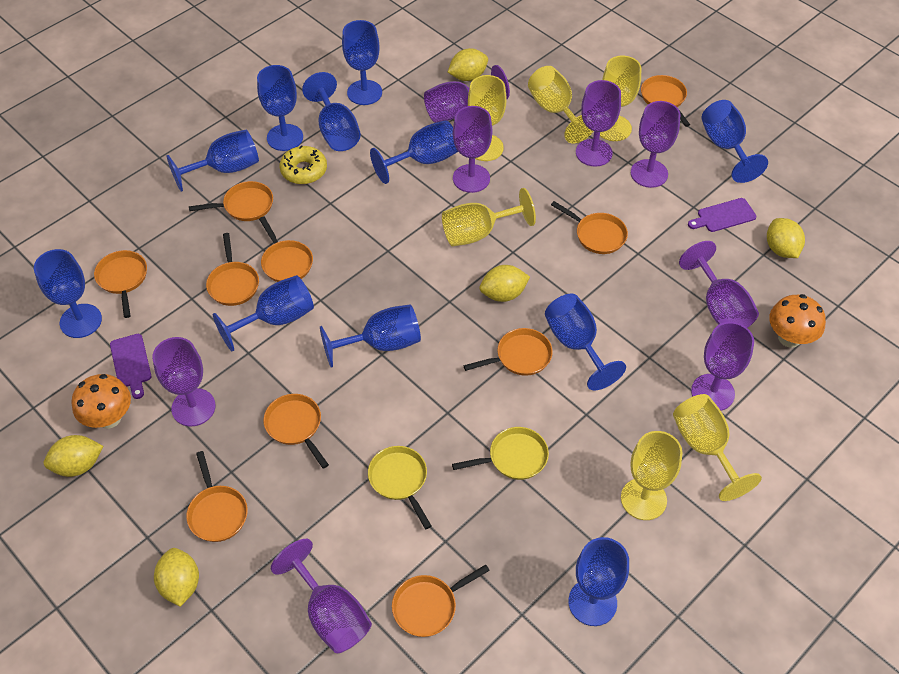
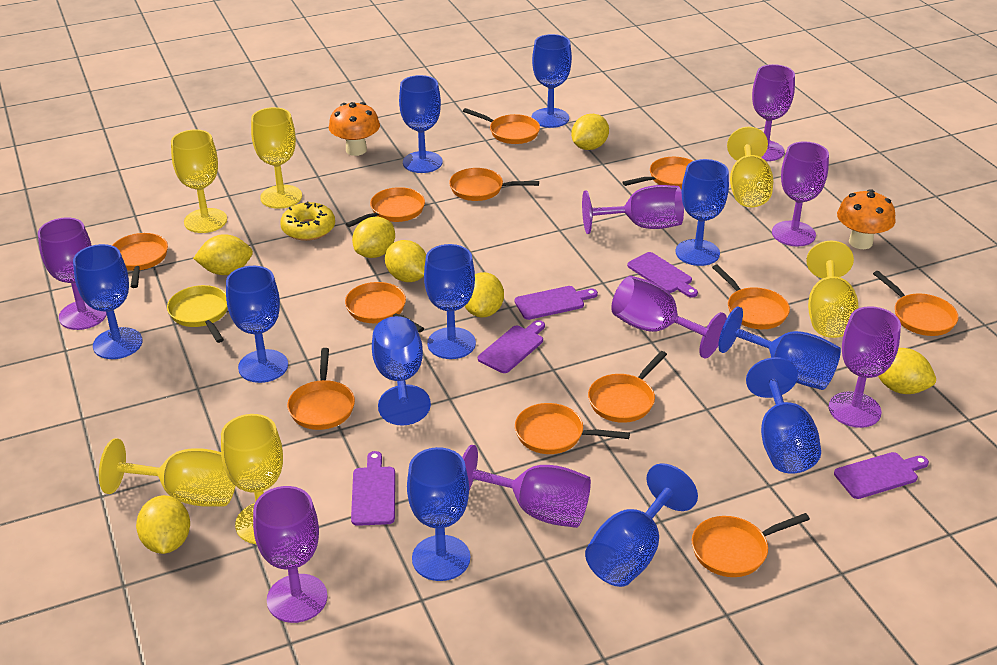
orange pan: [94,250,147,318] [186,451,248,542] [189,181,273,221] [206,233,259,306] [259,216,313,282] [263,394,329,469] [392,564,490,637] [463,328,553,376] [551,201,628,254] [641,75,690,127] = 10 -> [112,233,168,288] [287,348,355,430] [345,282,424,332] [346,187,425,227] [449,168,539,201] [463,108,540,144] [515,403,630,454] [588,351,667,423] [622,157,693,189] [692,513,810,577] [712,265,790,329] [873,271,958,336] = 12
purple cutting board: [110,334,151,399] [688,198,756,232] = 2 -> [351,451,395,526] [478,320,545,373] [514,286,598,320] [627,252,698,298] [834,452,929,499] = 5
yellow lemon: [44,435,103,477] [154,548,199,607] [448,48,488,81] [480,265,530,302] [767,218,805,258] = 5 -> [136,495,190,554] [193,234,253,275] [352,217,395,258] [385,240,426,282] [465,272,504,317] [571,114,609,150] [878,348,936,394] = 7
yellow pan: [368,446,431,529] [452,427,549,480] = 2 -> [167,285,228,343] = 1

